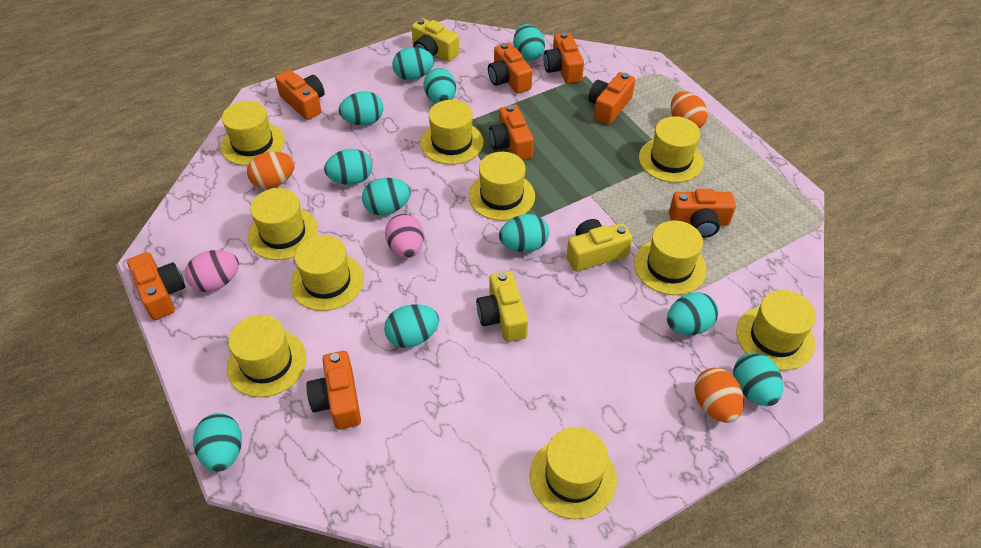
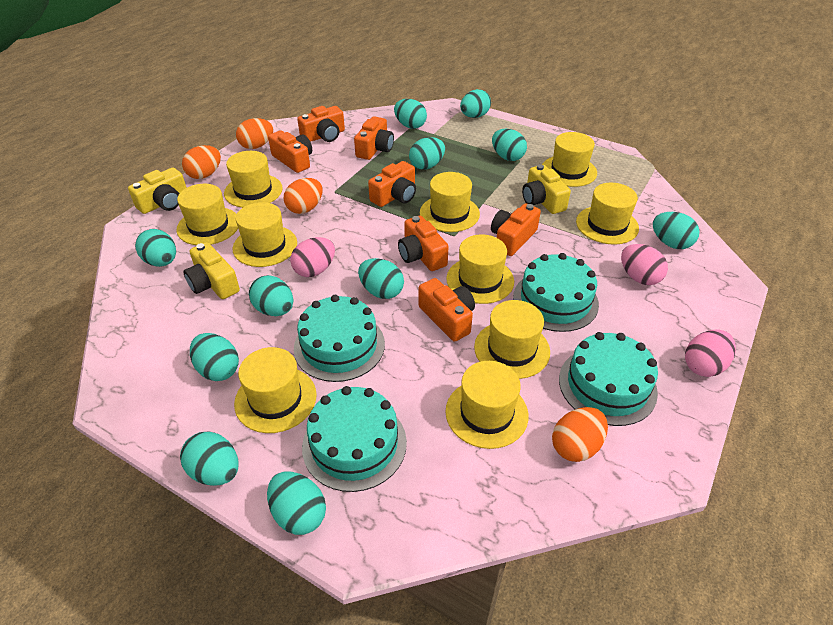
orange camera: [127,252,185,320] [275,70,325,120] [306,351,361,430] [488,43,533,94] [489,105,534,160] [543,32,584,83] [588,72,635,125] [669,189,736,238] = 8 -> [268,130,312,173] [297,106,345,142] [354,116,394,160] [368,161,416,207] [398,216,449,271] [418,278,475,341] [491,203,541,256] = 7
orange egg: [247,152,295,189] [671,91,708,128] [694,368,744,423] = 3 -> [182,145,221,179] [236,118,273,149] [284,178,323,214] [552,407,608,462] = 4
pink egg: [185,250,239,292] [385,214,424,258] = 2 -> [290,237,335,277] [621,244,668,285] [685,330,736,377] = 3
turquoise cake: none = 0 -> [294,295,385,382] [302,386,407,492] [513,253,599,332] [559,332,658,426] = 4

